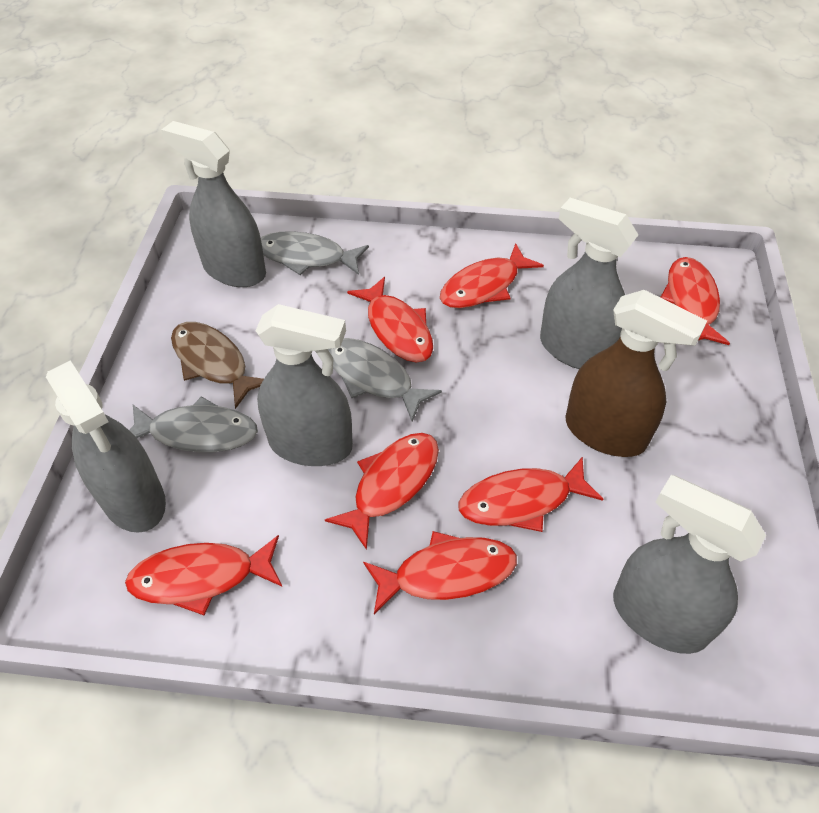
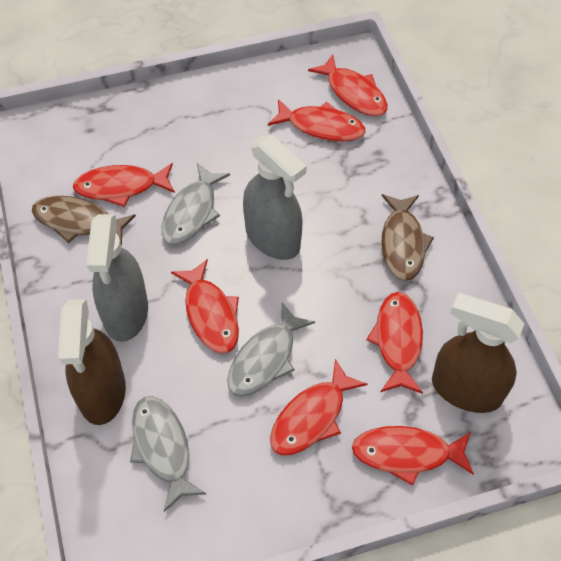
brown fish: [171,322,264,409] = 1 -> [32,196,136,246] [381,194,434,281] = 2
brown spray bottle: [565,290,707,457] = 1 -> [58,299,126,425] [432,293,524,413] = 2
grey spray bottle: [46,360,166,533] [161,121,266,287] [255,304,353,466] [540,198,638,369] [613,475,766,654] = 5 -> [86,214,148,342] [243,134,307,260] = 2

